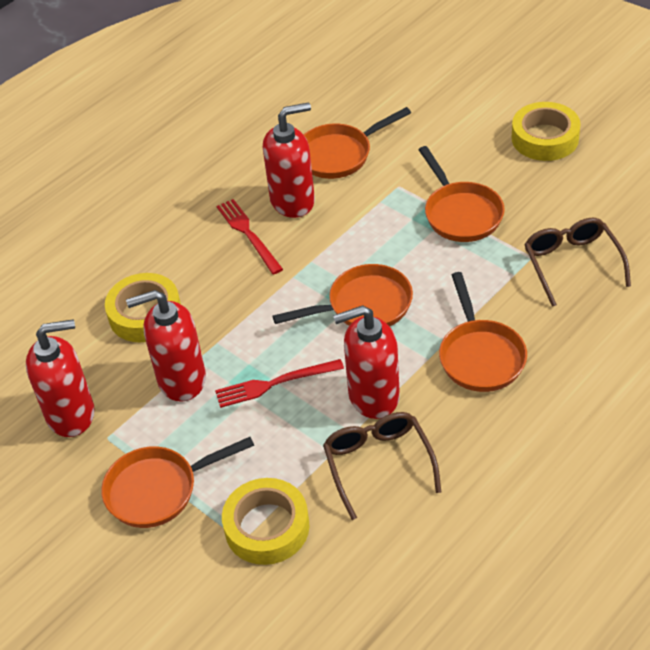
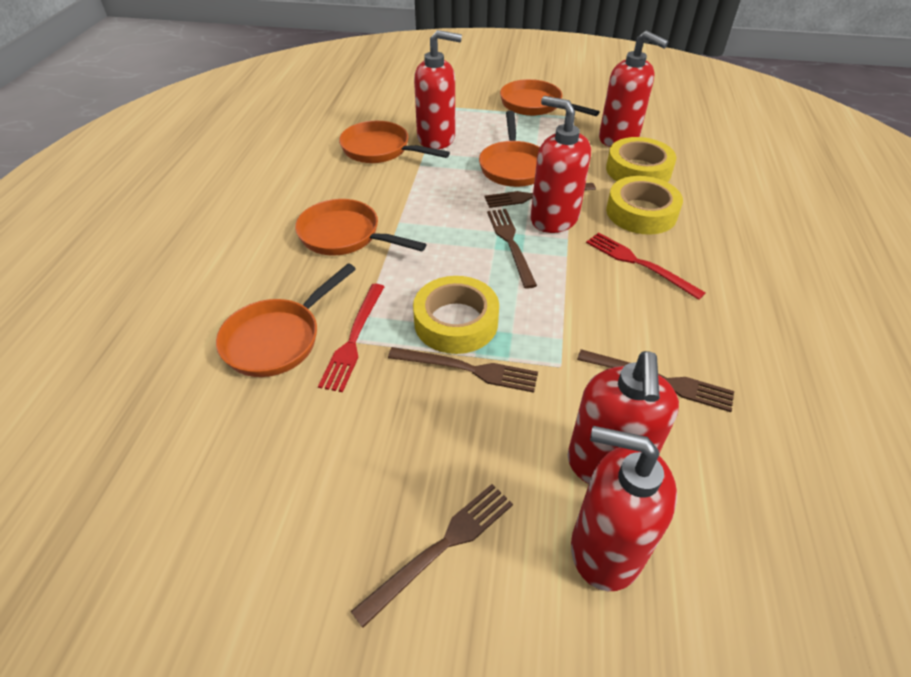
brown fork: none = 0 -> [351,484,513,628] [388,347,538,393] [484,183,596,208] [487,209,537,289] [577,349,734,412] = 5
brown glasses: [323,412,441,520] [524,218,631,307] = 2 -> none = 0
red soap dispenser: [26,319,95,437] [126,290,206,402] [263,102,315,218] [333,305,400,419] = 4 -> [414,30,462,149] [531,96,591,233] [568,351,679,484] [571,426,677,591] [599,31,669,147] = 5

